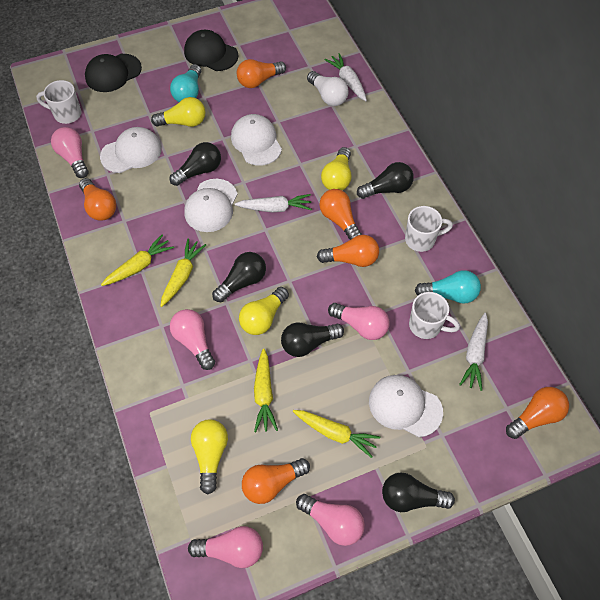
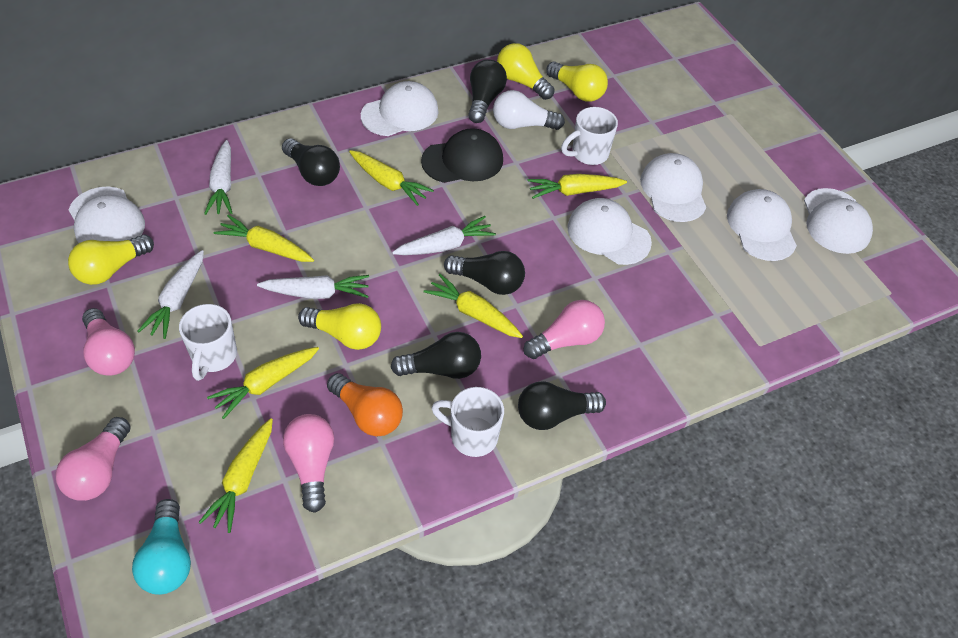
black cap: [85,54,142,92] [184,30,238,71] = 2 -> [421,128,503,183] = 1
orange light bulb: [79,178,116,220] [237,59,286,88] [242,458,310,504] [317,235,379,267] [319,189,362,240] [506,387,569,439] = 6 -> [327,373,403,436] = 1
pink light bulb: [51,127,89,178] [170,309,215,370] [188,526,263,568] [296,494,365,546] [328,303,390,340] = 5 -> [55,417,131,501] [82,308,135,376] [283,414,334,513] [524,300,605,359] = 4
turquoise light bulb: [170,64,201,102] [415,270,481,304] = 2 -> [132,499,191,595] = 1
white cap: [100,127,162,173] [184,179,238,232] [231,114,282,166] [369,375,443,437] = 4 -> [68,186,145,243] [361,81,439,136] [567,198,652,265] [640,153,706,222] [727,189,797,261] [804,188,873,254] = 6
white carrot: [235,194,312,212] [325,53,367,101] [459,313,488,391] = 3 -> [138,250,204,339] [204,140,232,215] [257,275,369,299] [392,216,496,255] = 4
yellow carrot: [101,235,174,286] [160,238,206,307] [254,349,278,432] [293,410,380,458] = 4 -> [199,418,273,533] [207,347,319,419] [213,215,314,262] [349,150,434,206] [424,274,523,338] [527,174,627,199] = 6

